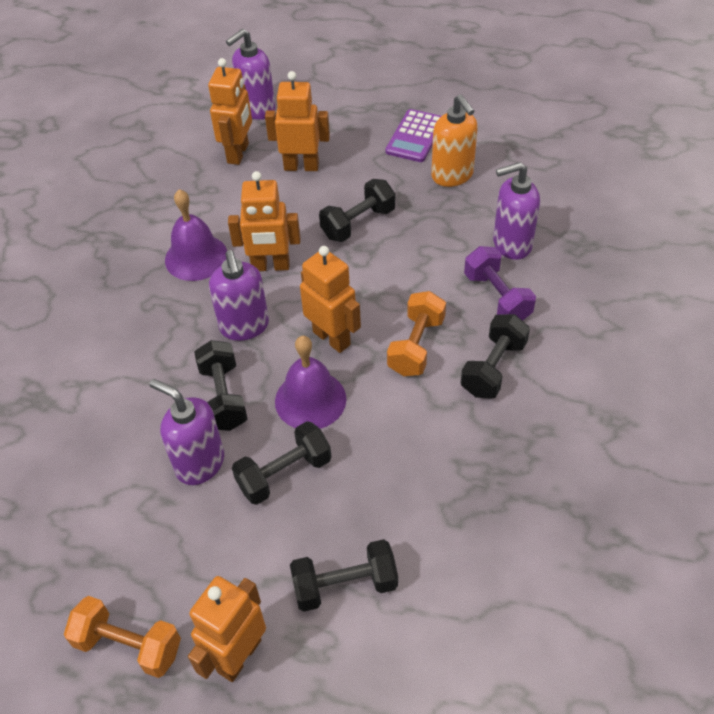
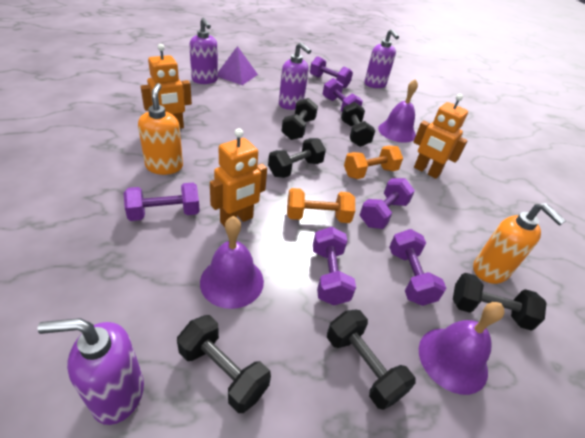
black dumbbell: [194,340,247,431] [232,421,331,505] [290,539,398,612] [319,179,395,242] [461,314,530,399] = 5 -> [177,315,271,413] [268,138,326,178] [281,98,318,140] [327,309,416,410] [341,102,375,147] [453,273,547,331] = 6
orange robot: [188,576,266,682] [208,58,252,165] [228,171,300,271] [265,71,330,171] [300,246,361,353] = 5 -> [141,44,192,129] [210,128,267,227] [413,94,468,179] = 3
orange soap dispenser: [431,95,478,187] = 1 -> [138,83,183,175] [473,203,566,284] = 2
purple bell: [165,189,227,281] [275,336,346,429] = 2 -> [200,216,264,309] [378,79,418,143] [419,302,505,395] = 3
purple calculator: [385,109,441,162] = 1 -> none = 0
purple dumbbell: [464,246,536,321] = 1 -> [123,183,200,221] [310,56,353,88] [313,227,356,305] [322,78,363,111] [360,178,415,229] [389,229,446,306] = 6
purple pyramid: none = 0 -> [218,46,258,85] = 1

